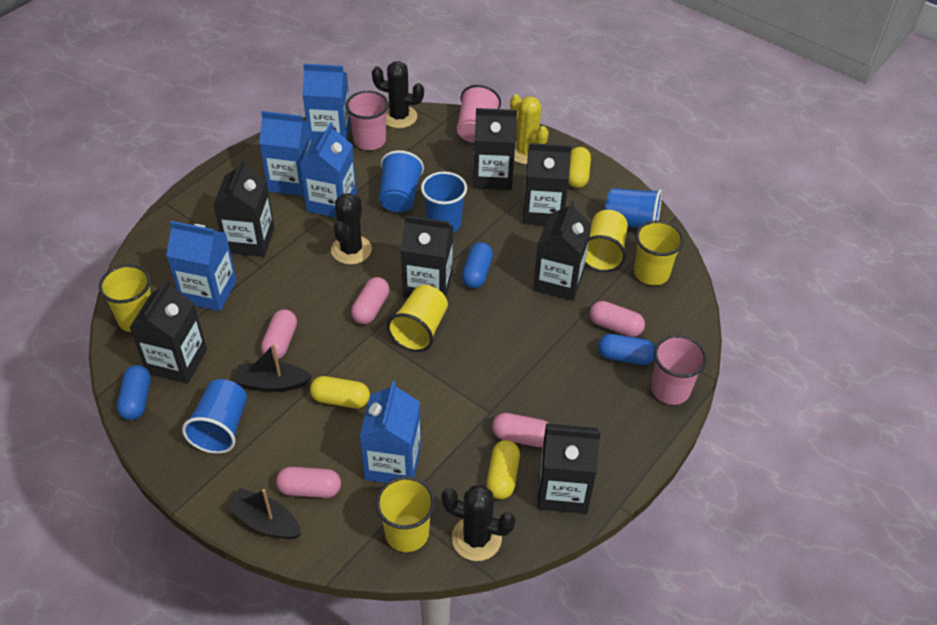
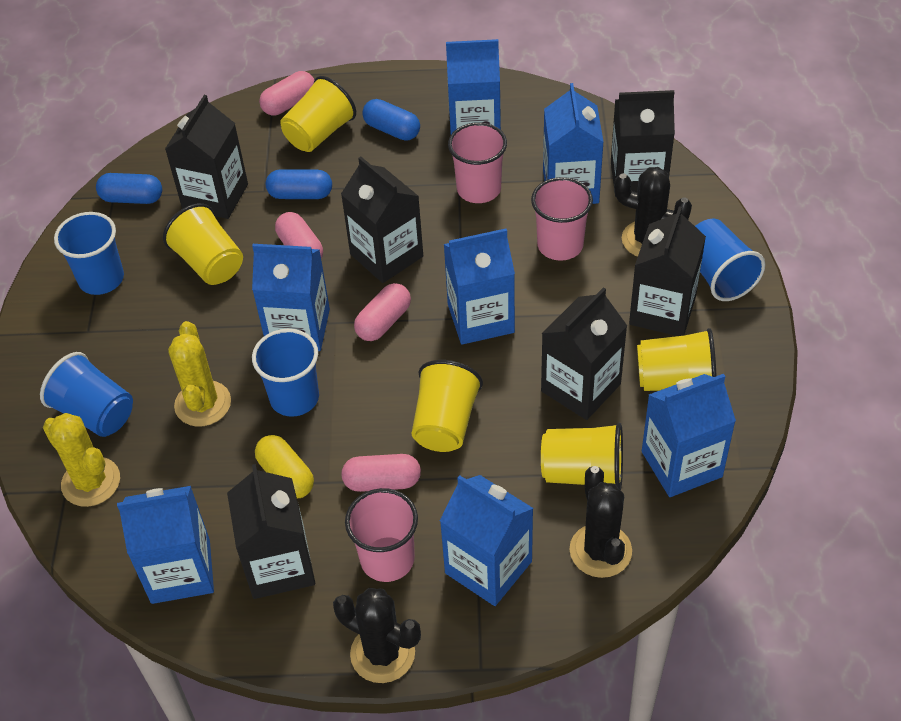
black boat: [225,488,301,539] [234,344,312,392] = 2 -> none = 0
black carton: [129,279,207,384] [213,159,274,257] [401,215,453,298] [473,108,517,190] [523,143,572,225] [533,200,592,301] [538,423,601,514] = 7 -> [165,95,248,219] [227,464,315,599] [341,156,423,283] [541,287,627,420] [611,90,675,197] [629,206,706,336] = 6
blue carton: [166,221,237,311] [259,111,312,196] [300,122,357,218] [303,64,351,140] [359,381,421,483] = 5 -> [117,486,214,604] [252,244,330,351] [440,475,534,606] [444,228,515,344] [446,39,501,134] [543,83,604,204] [642,374,736,497] = 7
pink capsule: [261,309,297,360] [276,467,341,498] [351,277,389,324] [492,413,550,447] [589,301,645,337] = 5 -> [259,71,314,116] [275,212,323,258] [341,454,421,492] [354,283,411,341] = 4
yellow cactus: [510,94,549,164] = 1 -> [43,413,120,507] [168,321,231,427] = 2
yellow capsule: [310,376,370,408] [486,440,520,499] [568,147,591,188] = 3 -> [255,435,314,498] = 1

